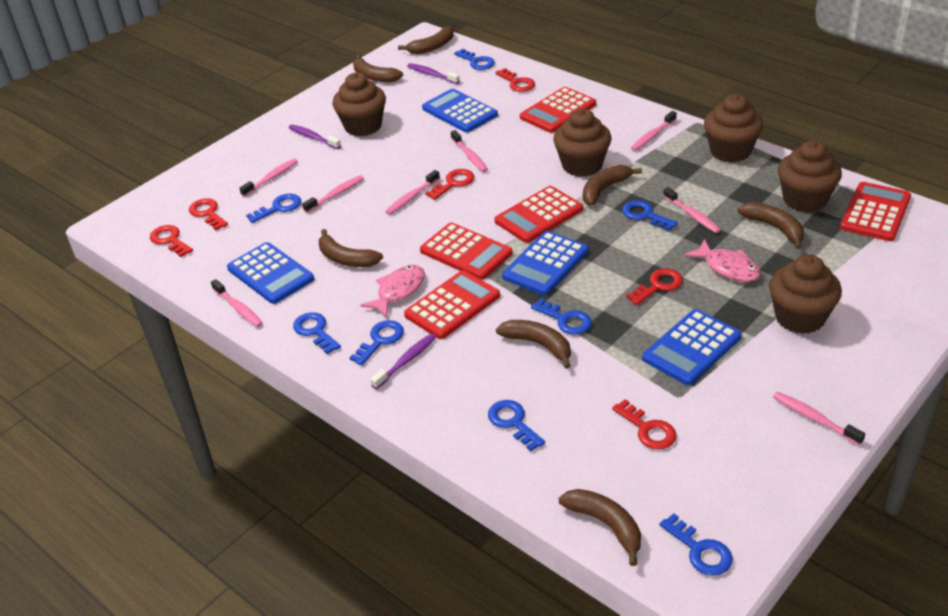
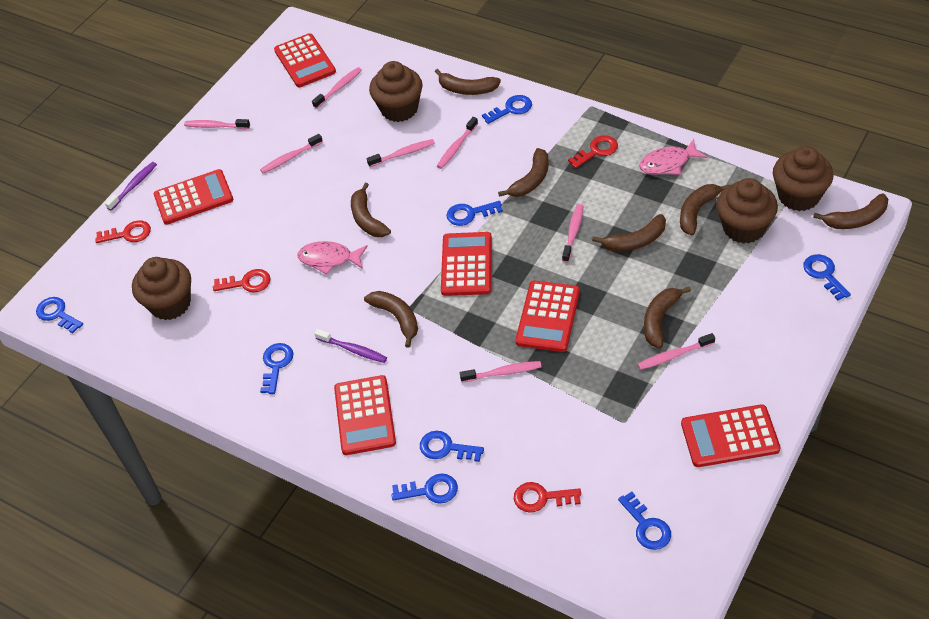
blue calculator: [227,242,314,304] [422,89,498,132] [502,231,589,295] [642,309,742,385] = 4 -> none = 0
brown banana: [319,229,383,267] [353,55,403,82] [398,26,454,54] [496,320,571,369] [559,489,641,566] [583,165,642,206] [738,202,804,249] = 7 -> [351,183,391,237] [364,291,418,348] [435,69,501,95] [498,148,549,197] [592,214,666,252] [644,287,691,348] [680,184,730,235] [813,193,888,229] = 8
brown cupcake: [332,73,386,137] [553,109,611,177] [704,94,763,163] [769,254,842,334] [778,140,842,212] = 5 -> [132,257,191,320] [369,61,423,122] [716,178,778,244] [773,146,834,211] = 4
purple toothbrush: [289,125,341,149] [370,333,437,389] [407,63,460,84] = 3 -> [105,162,157,211] [314,329,387,363] = 2
red calculator: [404,270,500,339] [420,223,513,280] [494,186,583,243] [520,87,596,133] [840,182,911,241] = 5 -> [154,169,233,225] [274,33,336,87] [334,375,396,455] [441,232,492,296] [515,281,580,352] [681,404,780,467] = 6
red key: [150,225,193,257] [189,198,228,230] [425,169,474,200] [495,68,535,92] [612,399,677,449] [626,268,683,305] = 6 -> [95,220,151,243] [213,269,270,293] [514,482,581,513] [568,135,618,168] = 4

